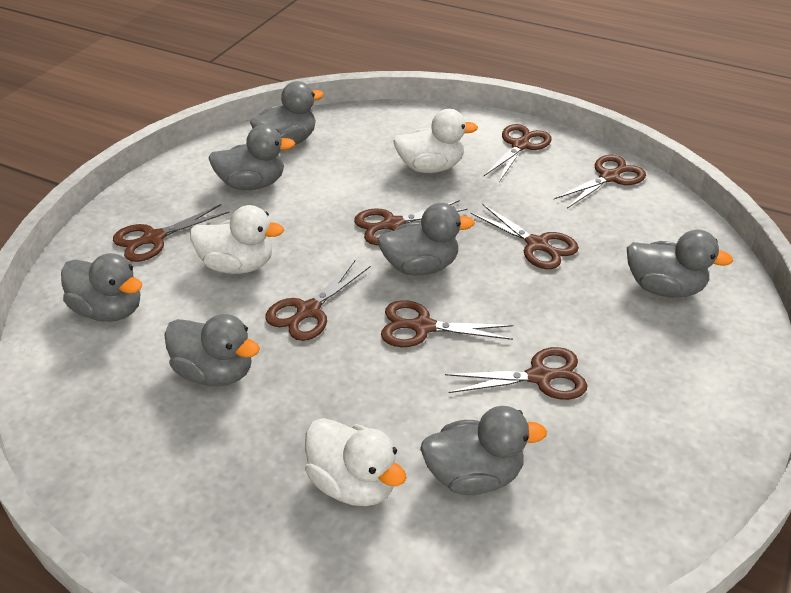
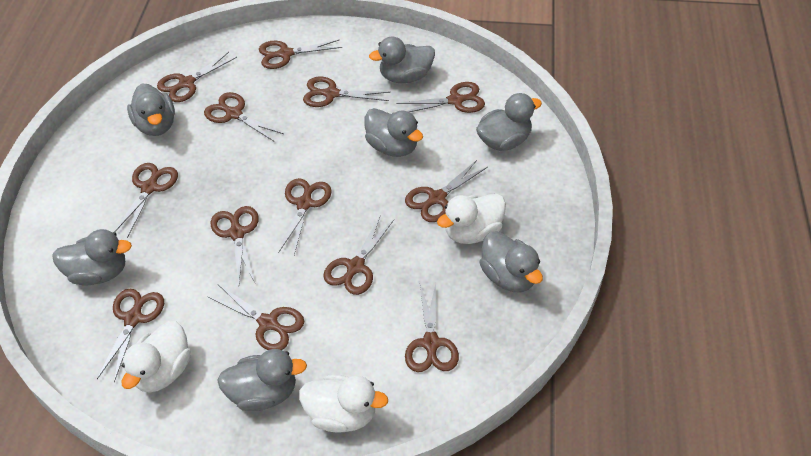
brown scissors: [113,204,229,262] [266,259,371,341] [354,200,468,245] [381,300,513,347] [445,347,588,400] [471,204,579,269] [484,124,552,182] [554,155,646,208] = 8 -> [97,289,164,382] [114,163,178,238] [157,52,237,102] [204,92,284,141] [207,285,304,350] [211,206,259,284] [259,39,342,69] [278,178,332,255] [303,77,391,107] [323,215,394,295] [396,82,485,113] [405,160,488,222] [405,283,459,372] = 13

